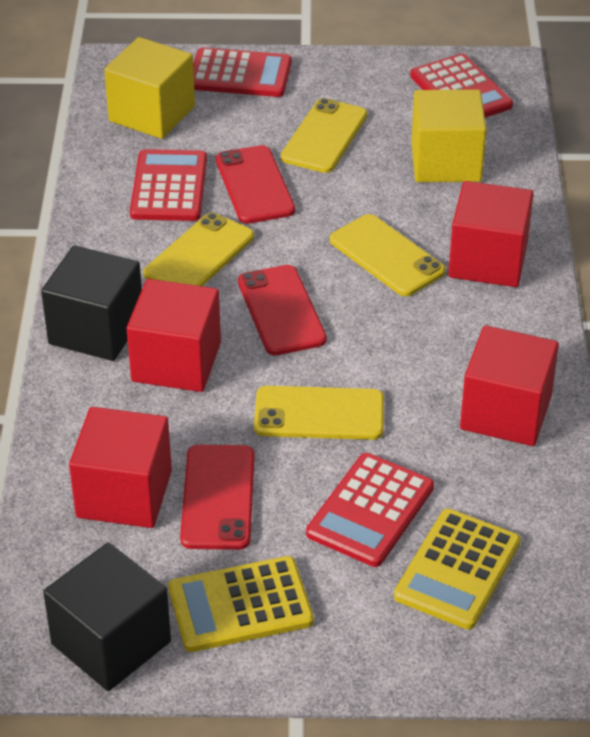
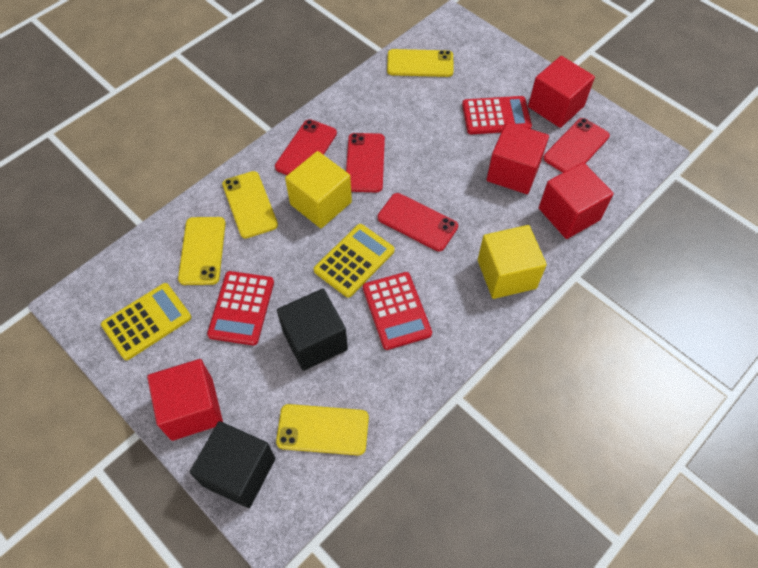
red calculator: [130,149,207,221] [193,48,292,97] [306,453,434,567] [410,53,513,117] = 4 -> [207,271,274,345] [363,272,432,350] [462,96,532,134] = 3
red phone: [180,445,255,550] [216,145,295,224] [238,265,327,356] = 3 -> [275,119,337,175] [346,133,385,193] [378,193,458,251] [543,118,610,173] = 4

